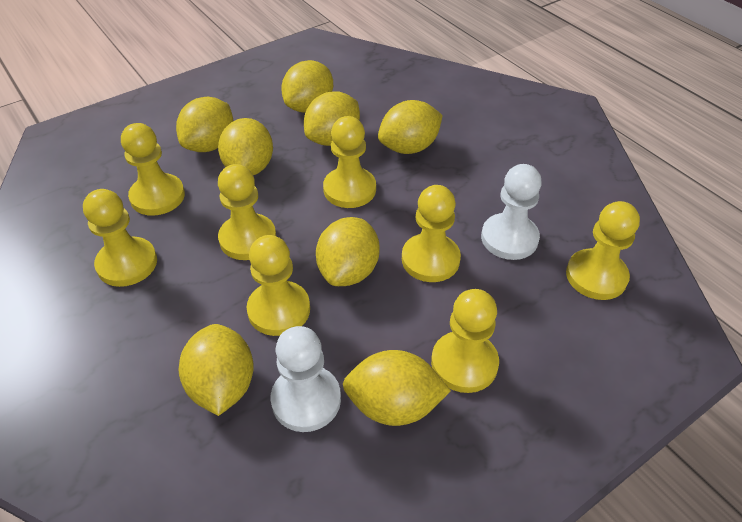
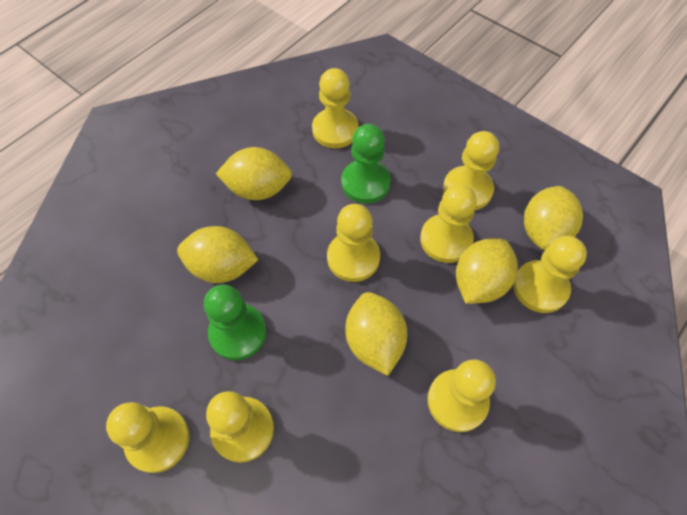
green pawn: none = 0 -> [204,285,266,360] [341,124,391,204] = 2
white pawn: [270,326,341,432] [481,164,542,260] = 2 -> none = 0
yellow lemon: [176,97,233,152] [179,324,254,416] [218,118,273,175] [281,60,333,113] [304,92,360,146] [316,217,379,286] [343,350,451,426] [378,100,443,154] = 8 -> [177,226,258,283] [216,147,292,200] [346,292,407,376] [456,238,518,304] [524,186,583,251] = 5

